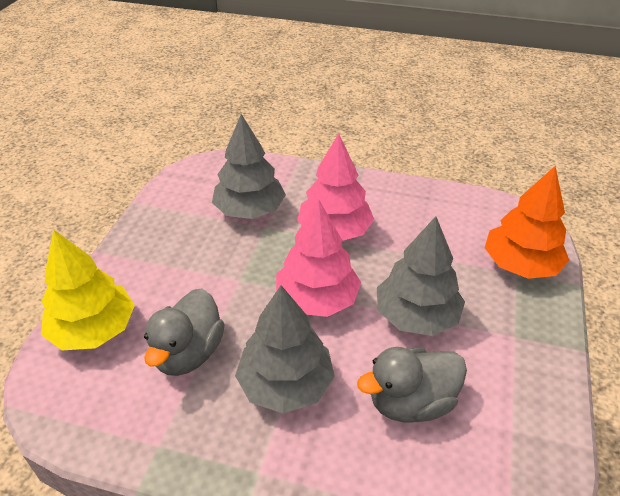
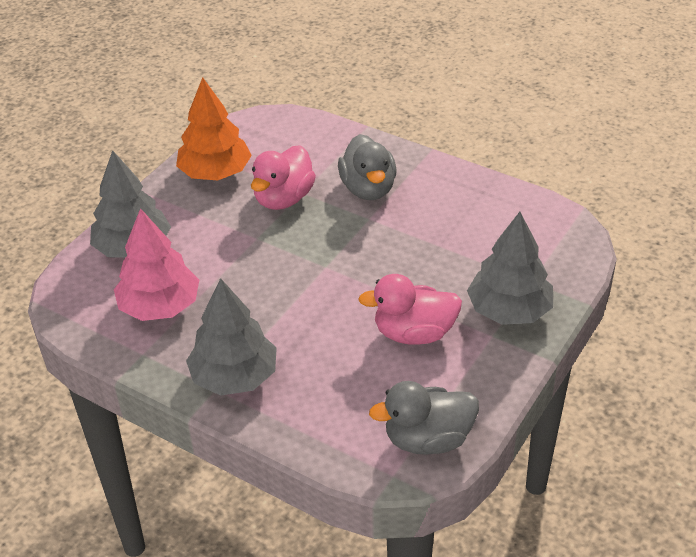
pink duck: none = 0 -> [251,145,316,210] [358,274,462,345] = 2
pink tree: [276,199,361,317] [297,133,374,241] = 2 -> [114,208,199,321] = 1
yellow tree: [41,230,135,350] = 1 -> none = 0

